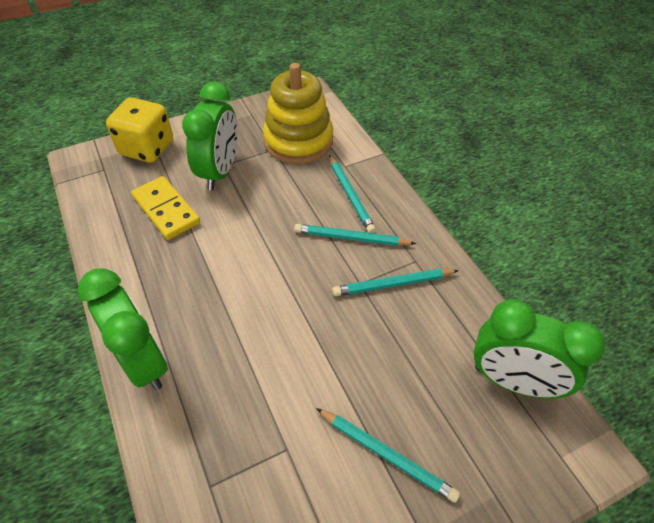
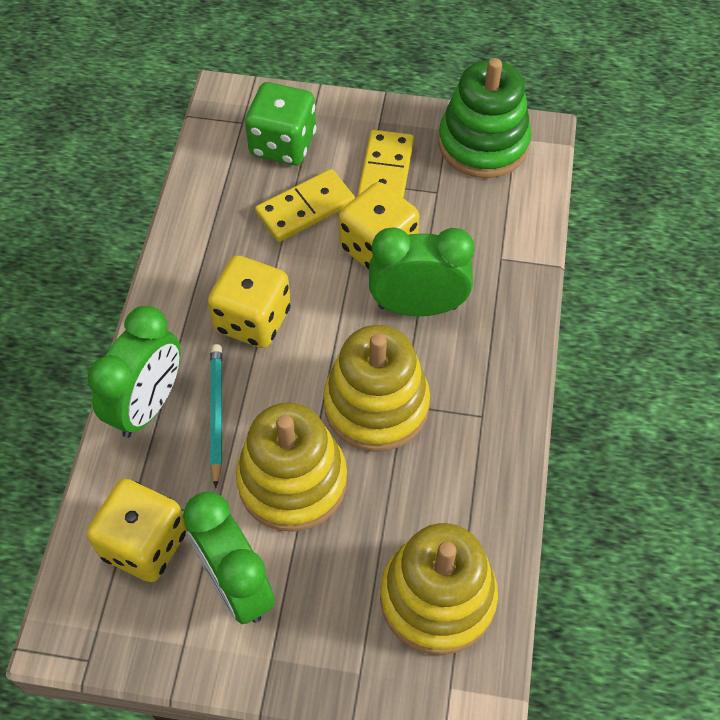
green dice: none = 0 -> [245,82,316,165] = 1
green stacking toy: none = 0 -> [438,58,531,178] = 1
turquoise pencil: [294,224,416,246] [316,408,460,503] [329,155,376,233] [332,269,459,296] = 4 -> [210,344,222,488] = 1
yellow dice: [106,98,173,163] = 1 -> [87,479,187,582] [208,255,291,348] [339,182,420,270] = 3
yellow domino: [131,176,200,240] = 1 -> [255,169,355,242] [357,130,414,198] = 2
yellow stacking toy: [263,63,333,164] = 1 -> [236,403,347,532] [323,325,430,452] [380,523,498,655] = 3

